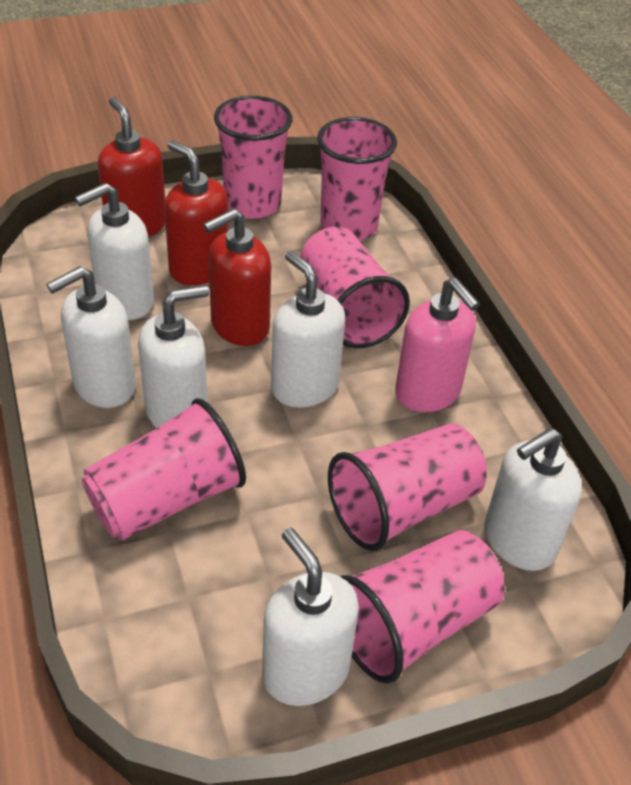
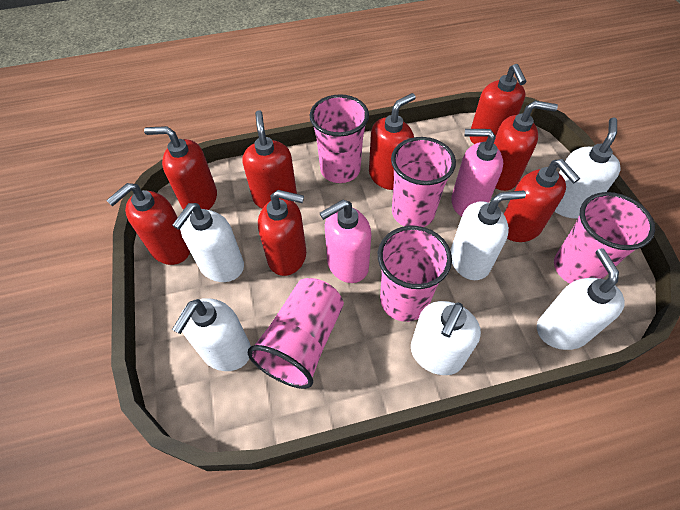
pink cup: [82,398,246,540] [214,96,293,219] [300,227,410,348] [317,117,397,240] [328,423,487,551] [340,530,505,684] = 6 -> [248,278,344,389] [310,94,369,183] [378,226,452,322] [391,137,456,227] [554,192,655,284] = 5
pink soap dispenser: [395,278,480,412] = 1 -> [320,200,371,283] [451,129,503,216] = 2
red soap dispenser: [98,97,165,237] [164,140,228,285] [203,209,271,346] = 3 -> [106,183,190,265] [144,126,217,210] [242,110,297,209] [258,190,306,276] [369,93,416,190] [469,64,527,144] [494,101,558,191] [504,159,580,242] = 8

